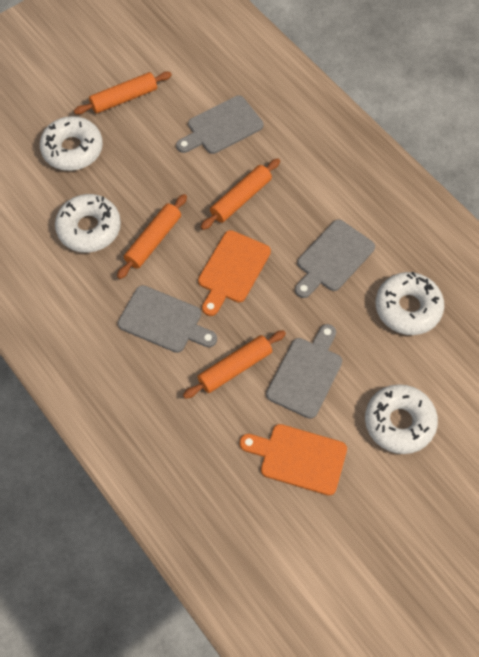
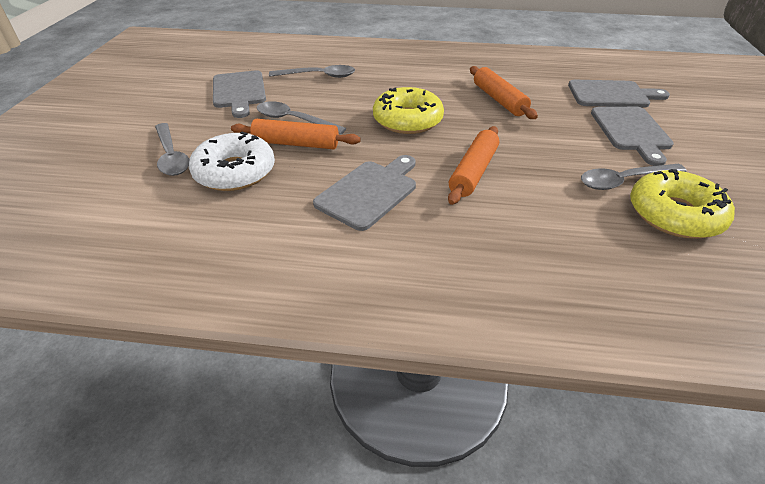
grey spoon: none = 0 -> [155,123,189,176] [257,101,346,135] [269,65,355,78] [581,164,687,190] = 4
orange cutting board: [198,230,271,316] [240,424,347,496] = 2 -> none = 0
orange rolling pin: [74,72,172,115] [117,194,187,279] [183,330,286,399] [201,158,280,230] = 4 -> [231,119,361,149] [448,126,499,205] [470,66,538,119] = 3
white donut: [40,116,103,171] [55,194,121,253] [365,384,438,454] [376,272,444,335] = 4 -> [189,132,275,191] = 1
yellow donut: none = 0 -> [373,87,444,134] [630,169,735,239] = 2

